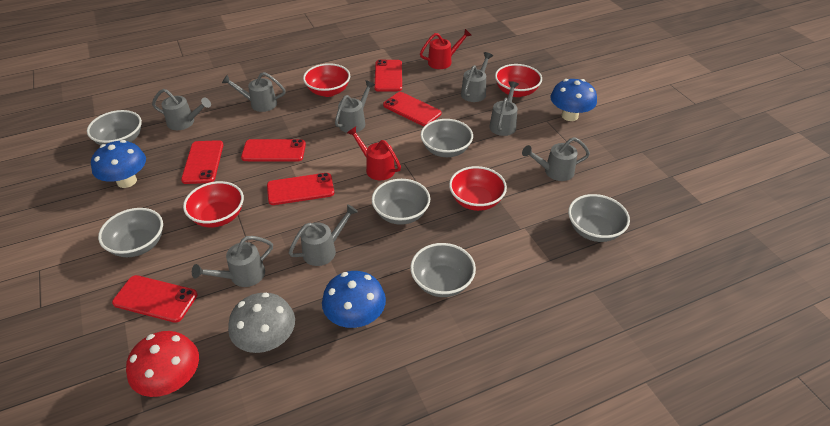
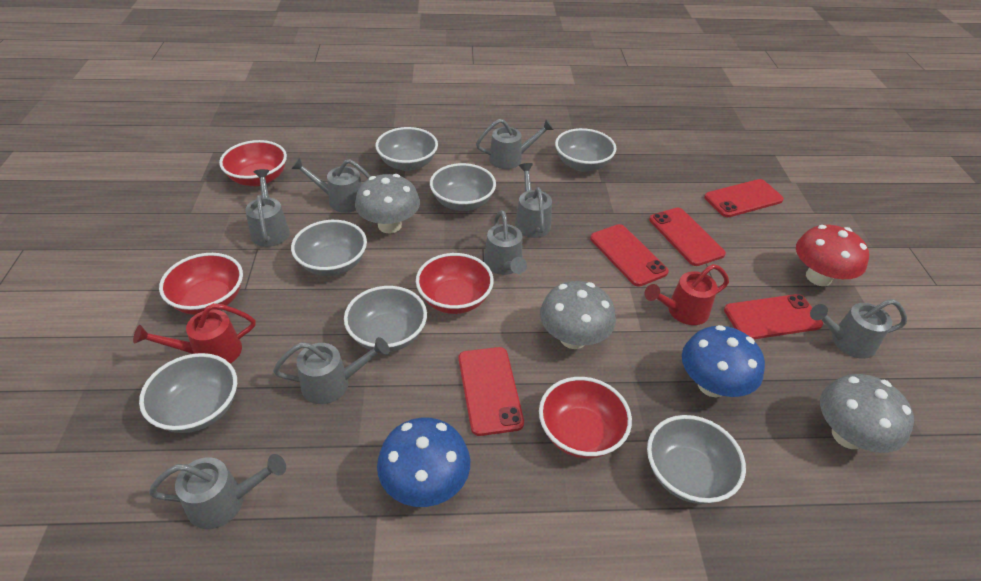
blue mushroom: [91,140,146,188] [322,271,386,328] [551,79,597,121] = 3 -> [377,418,470,507] [682,325,765,397] = 2
grey bowl: [87,110,142,146] [98,208,163,257] [372,179,430,225] [410,243,476,297] [420,119,473,157] [568,194,630,242] = 6 -> [139,353,237,433] [291,220,367,276] [344,286,427,352] [375,127,438,171] [430,163,496,211] [555,128,616,172] [647,415,746,504] = 7
grey mushroom: [228,292,295,353] = 1 -> [355,174,420,233] [540,281,616,349] [820,374,914,453] = 3
red phone: [112,275,197,323] [181,140,223,184] [241,139,306,162] [267,173,334,205] [374,60,402,92] [383,92,441,126] = 6 -> [459,347,524,436] [590,224,669,287] [649,208,726,266] [704,179,784,217] [724,294,823,339] = 5

